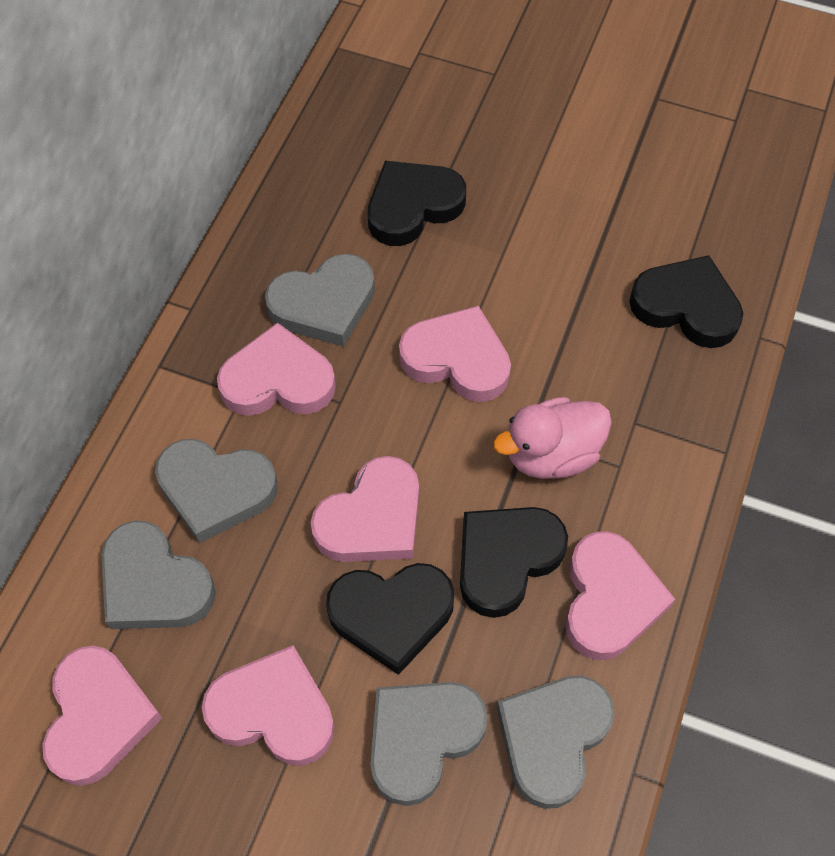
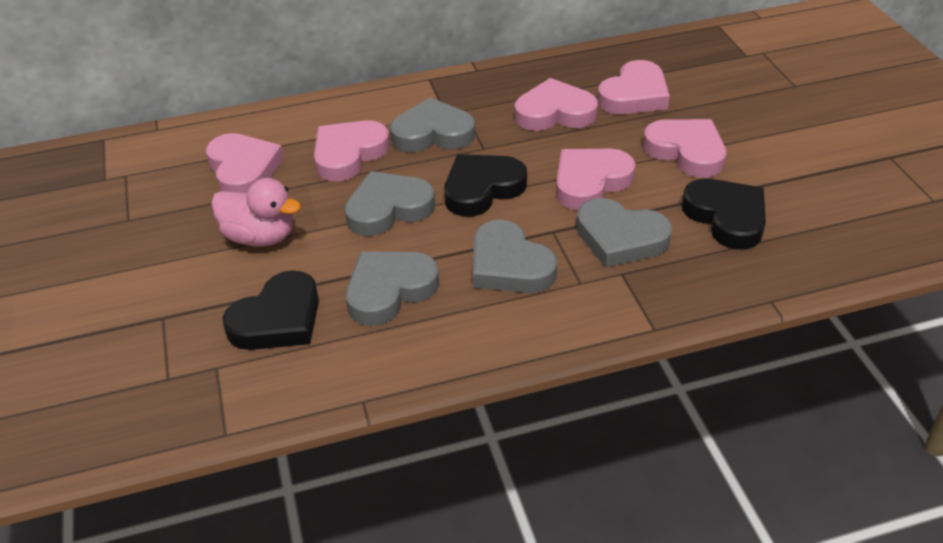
black heart: [326,563,455,675] [368,161,466,246] [460,507,568,618] [629,255,743,348] = 4 -> [223,270,319,350] [444,154,527,217] [682,179,766,249] = 3

